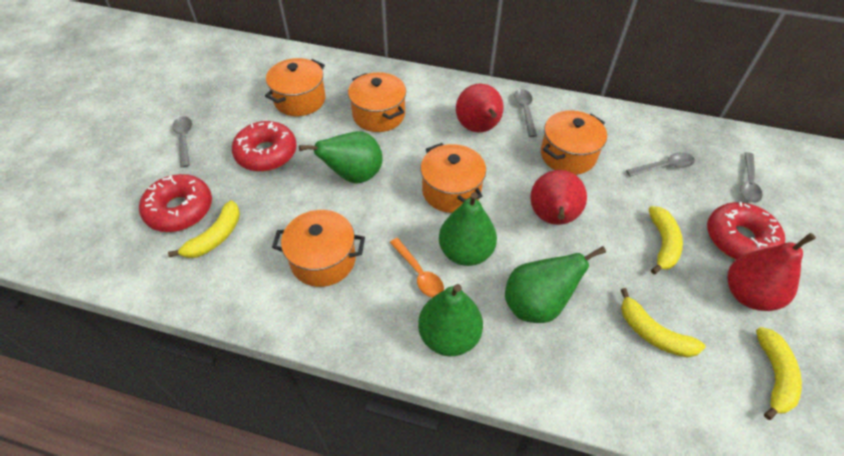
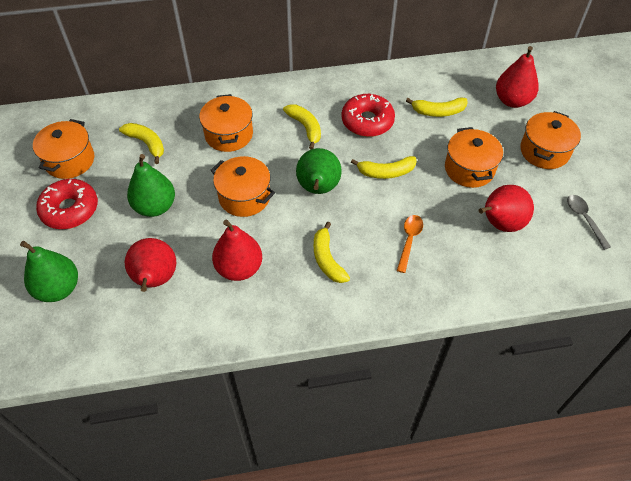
green pear: [299,131,383,184] [418,284,483,356] [439,192,497,266] [505,246,606,323] = 4 -> [20,241,78,302] [127,154,175,217] [296,148,342,194] = 3
grey spoon: [172,116,192,168] [514,89,537,137] [626,152,695,177] [740,152,762,203] = 4 -> [567,195,611,250] = 1
red donut: [139,174,212,232] [232,121,297,172] [707,202,785,260] = 3 -> [36,179,98,229] [342,94,395,137] = 2
red pear: [456,84,504,132] [530,170,587,225] [727,233,816,311] = 3 -> [125,238,176,292] [212,220,262,281] [479,185,534,232] [496,46,539,108] = 4
yellow banana: [168,200,240,258] [621,288,705,358] [649,206,683,274] [756,327,802,420] = 4 -> [119,123,164,164] [283,104,321,149] [314,222,350,283] [351,156,416,179] [406,97,467,117] = 5

